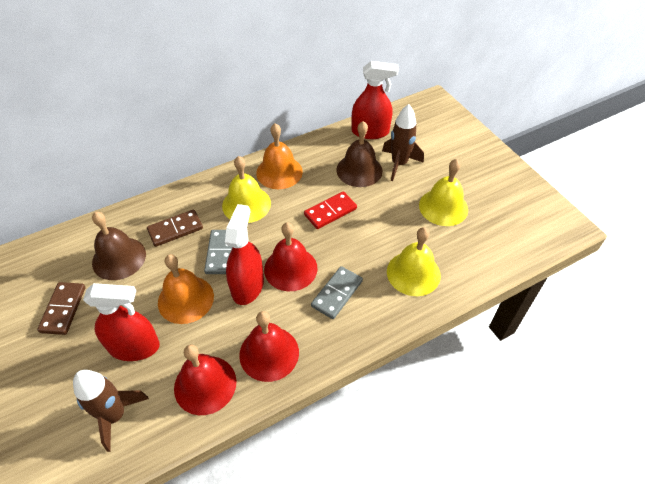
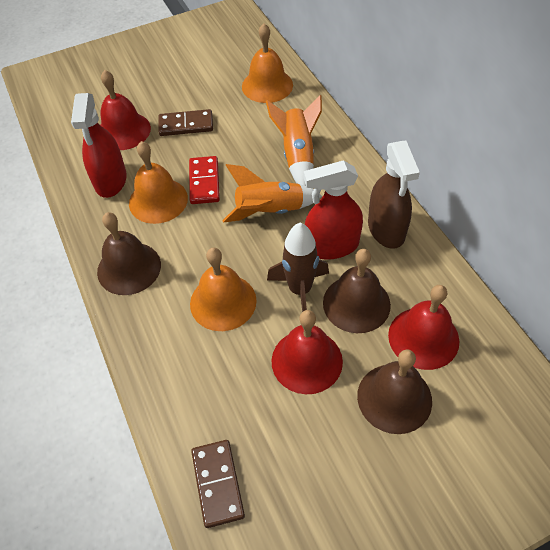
brown bell: [92,212,146,280] [336,121,383,187] = 2 -> [97,212,161,295] [323,249,391,333] [357,349,432,434] = 3
brown rocket: [73,370,149,452] [382,104,424,181] = 2 -> [267,223,329,312] = 1
brown spray bottle: none = 0 -> [368,140,420,249] = 1
grey domino: [204,230,232,274] [311,266,363,319] = 2 -> none = 0
orange bell: [158,254,214,324] [256,123,303,189] = 2 -> [129,141,188,224] [190,248,257,331] [242,23,293,103] = 3
orange rocket: none = 0 -> [222,164,322,223] [266,95,322,186] = 2
red spray bottle: [83,283,160,361] [225,204,264,305] [352,61,399,139] = 3 -> [71,93,126,198] [303,160,363,260] = 2
yellow bell: [222,156,271,223] [387,227,441,296] [419,159,468,226] = 3 -> none = 0

